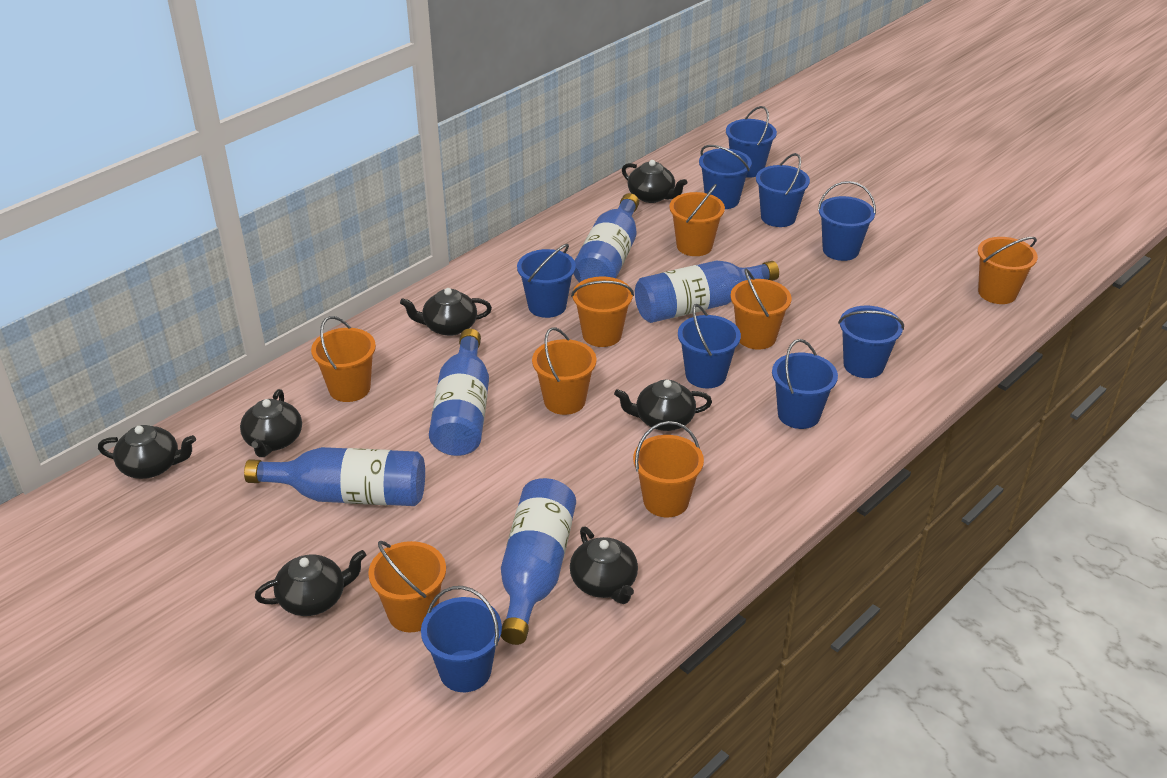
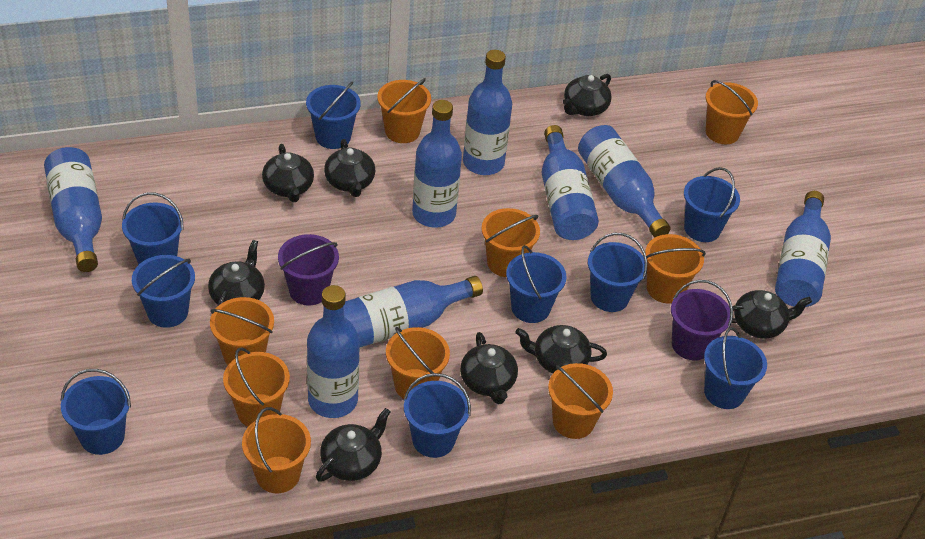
black teapot: [98,425,196,479] [240,389,302,457] [255,550,366,616] [400,288,492,336] [570,527,638,604] [614,379,712,431] [622,160,687,203] = 7 -> [208,240,265,307] [262,144,314,202] [316,408,391,482] [324,139,375,197] [460,332,518,404] [515,325,607,373] [563,74,612,116] [731,290,812,339] = 8
blue bottle: [244,447,425,506] [429,329,489,456] [501,478,576,645] [574,193,639,283] [635,260,779,323] = 5 -> [44,147,102,272] [307,285,360,418] [344,276,483,348] [412,100,462,228] [463,50,512,175] [542,125,599,240] [578,125,671,238] [775,191,831,307] = 8
orange bucket: [311,316,376,402] [368,541,446,632] [532,327,597,415] [571,276,634,347] [633,421,704,517] [669,184,725,256] [730,269,792,350] [978,237,1038,304] = 8 -> [210,297,274,365] [223,347,290,427] [242,407,311,493] [377,78,431,143] [386,327,450,399] [481,208,540,277] [548,363,613,439] [645,234,706,303] [706,80,758,144] = 9
purple bucket: none = 0 -> [278,234,339,306] [671,280,733,360] = 2

